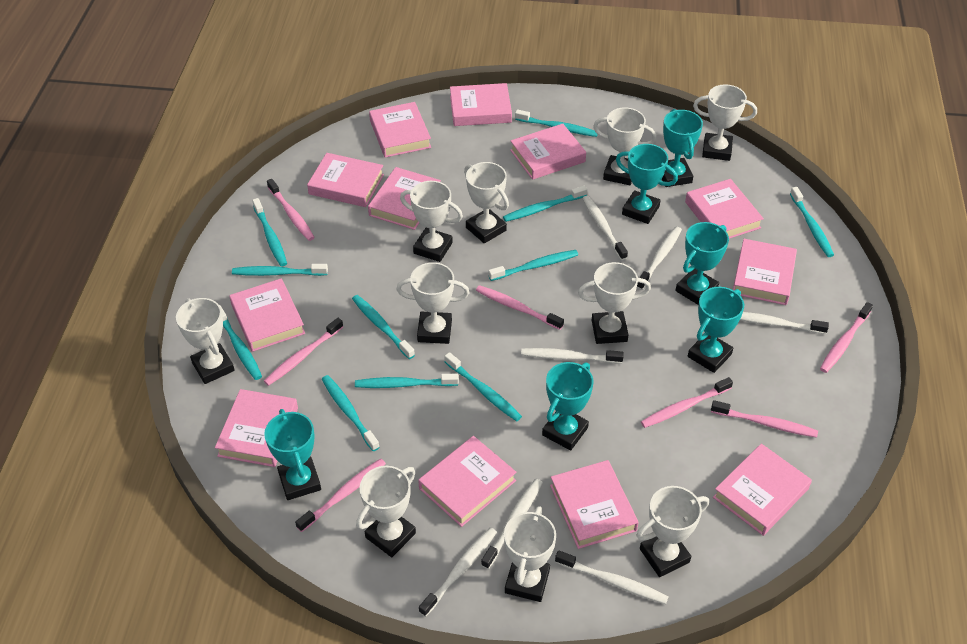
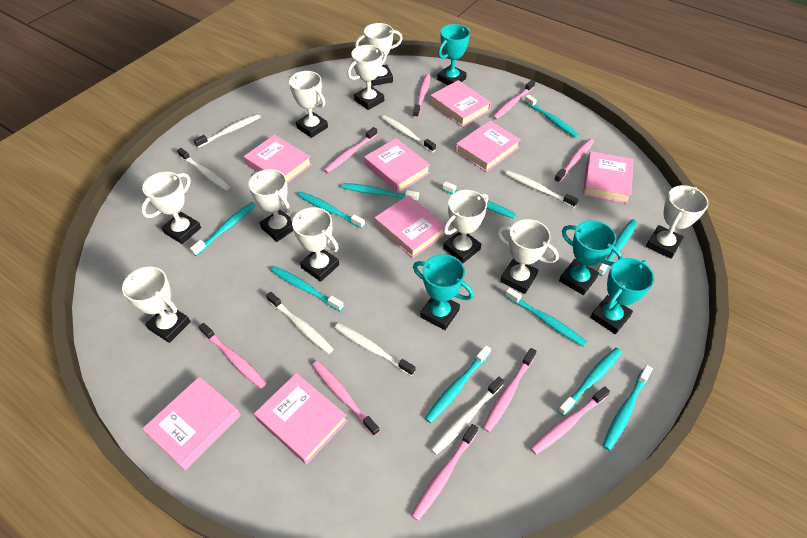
pink book: [215,389,298,467] [229,278,305,352] [307,153,384,207] [368,167,441,230] [369,102,431,158] [418,436,516,527] [450,83,512,126] [510,124,586,180] [550,460,639,549] [685,179,764,239] [713,444,812,536] [733,239,797,305] = 12 -> [142,376,241,470] [244,135,312,183] [254,373,348,464] [364,138,430,193] [374,195,446,258] [430,80,491,127] [455,120,521,172] [583,151,633,203] = 8
pink toothbrush: [264,318,343,386] [267,179,315,241] [295,458,386,532] [476,285,564,330] [641,377,733,428] [711,400,818,438] [820,302,873,373] = 7 -> [199,323,266,388] [312,361,380,436] [324,127,377,173] [411,424,478,521] [413,74,430,118] [483,348,537,432] [493,80,535,120] [530,386,610,455] [554,139,594,183] = 9
turquoise trophy: [264,409,321,500] [542,362,593,451] [616,144,678,224] [662,109,703,187] [675,222,729,305] [688,287,744,373] = 6 -> [413,254,474,330] [437,24,470,85] [559,220,623,295] [590,258,654,334] = 4

